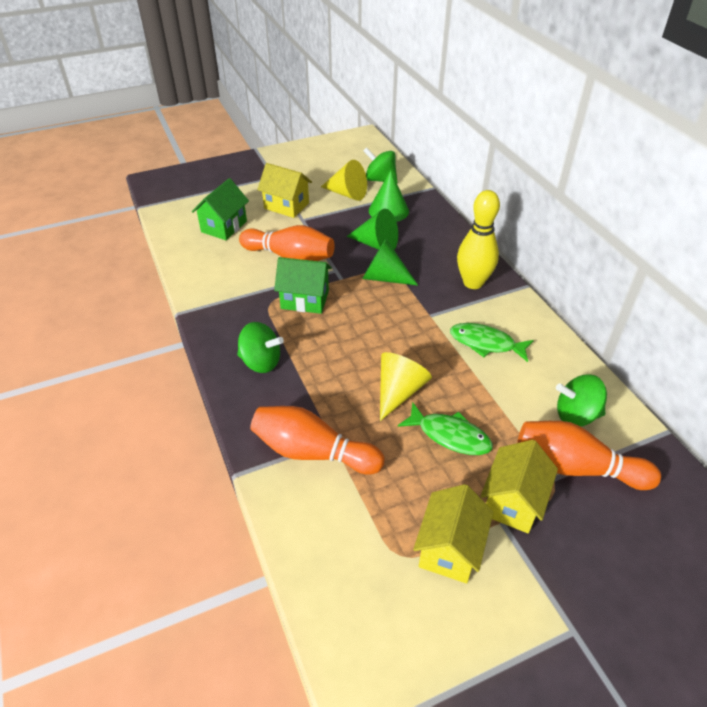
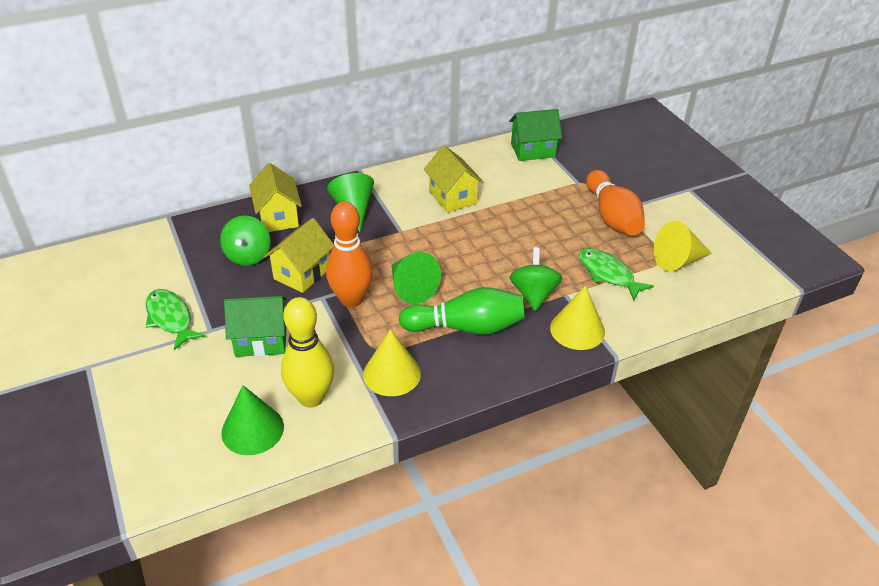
green bowling pin: none = 0 -> [399,287,525,335] = 1
green spinning top: [237,322,284,373] [363,147,397,183] [556,374,607,427] = 3 -> [220,216,270,266] [510,247,562,311] = 2
orange bowling pin: [239,225,335,261] [250,406,384,475] [517,421,661,490] = 3 -> [326,202,373,308] [586,170,645,236] = 2
yellow cone: [321,160,367,201] [380,352,432,421] = 2 -> [363,329,421,396] [550,285,605,350] [654,221,712,271] = 3

